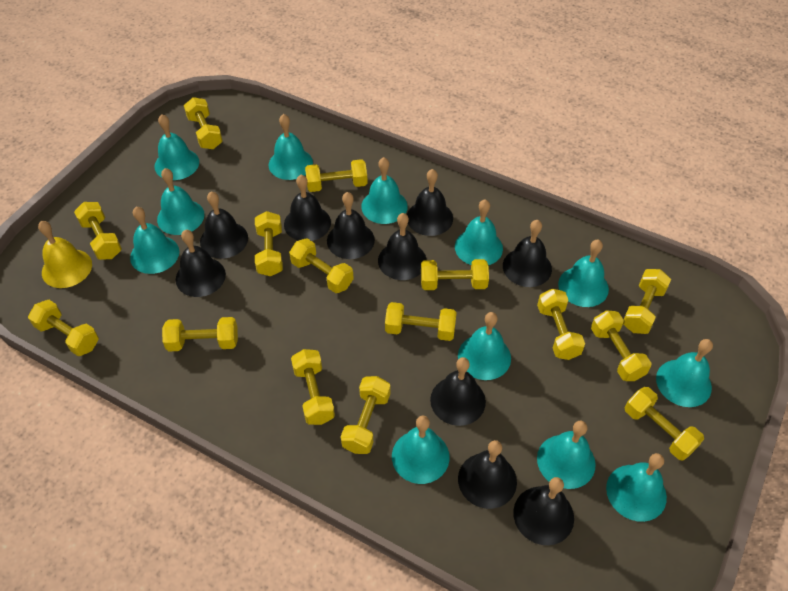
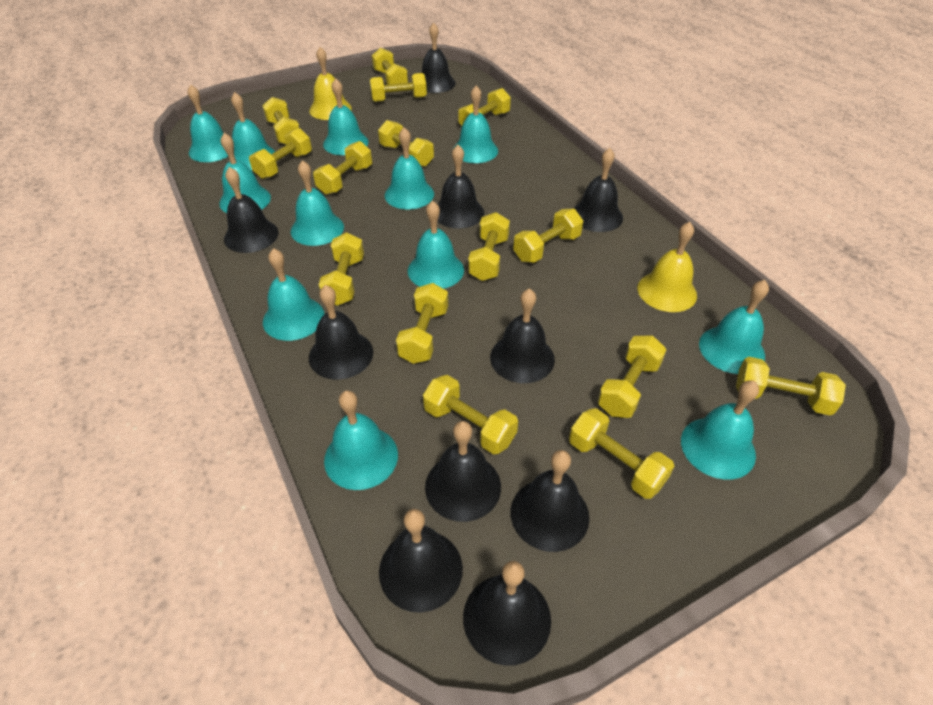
yellow bell: [38,221,92,288] = 1 -> [309,47,352,120] [637,222,697,312] = 2

